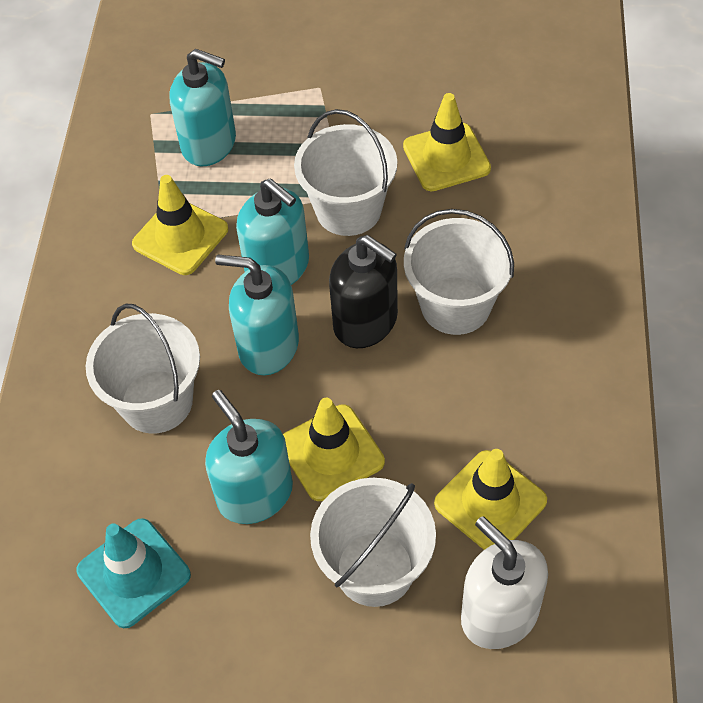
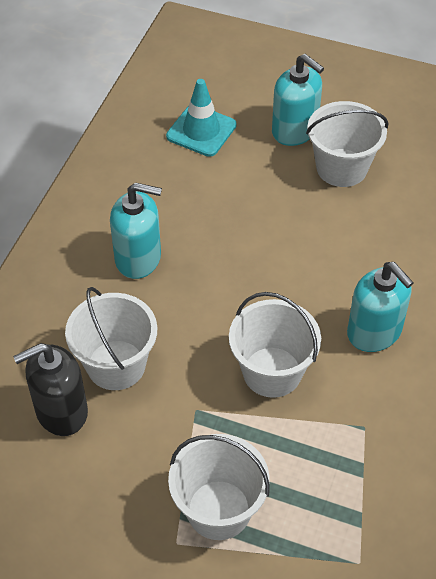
turquoise soap dispenser: [169,48,236,167] [205,390,293,524] [215,254,299,375] [236,179,309,285] = 4 -> [110,183,162,279] [272,54,324,146] [347,262,414,352] = 3
white soap dispenser: [461,516,548,649] = 1 -> none = 0
yellow traffic cone: [132,175,228,275] [283,398,385,501] [403,93,491,191] [434,449,547,550] = 4 -> none = 0

